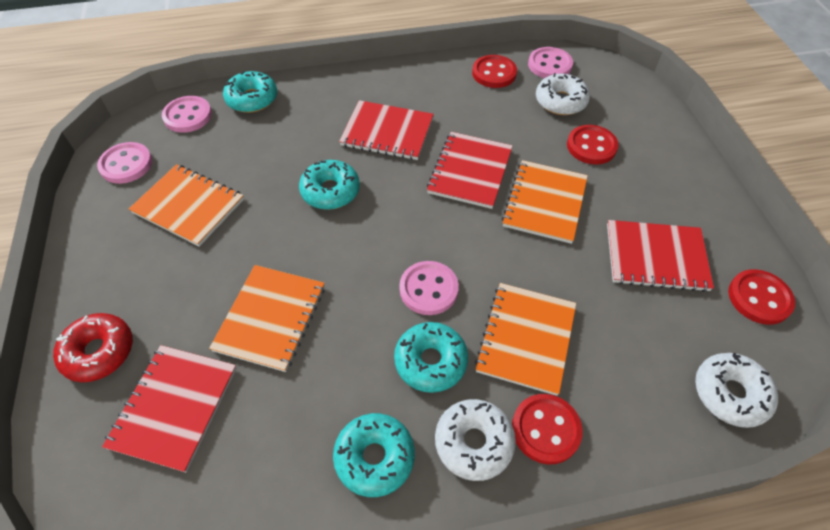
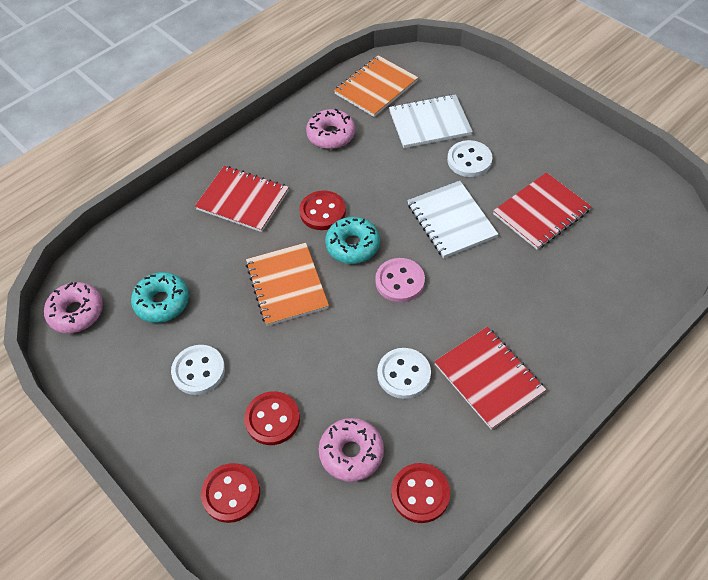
orange notebook: [129,164,244,247] [209,265,325,372] [475,283,576,396] [502,160,588,244] = 4 -> [246,243,329,326] [334,55,418,117] = 2
pink button: [97,142,153,184] [162,96,212,133] [399,261,459,315] [528,47,573,78] = 4 -> [375,258,425,302] = 1
pink donut: none = 0 -> [44,282,103,334] [306,109,355,149] [319,418,384,482] = 3
red donut: [53,313,133,382] = 1 -> none = 0
red notebook: [102,345,237,473] [339,100,434,160] [427,132,513,209] [607,220,714,292] = 4 -> [195,166,289,232] [434,327,546,430] [493,172,592,250] = 3
turquoise donut: [223,71,277,113] [299,160,360,210] [333,413,415,497] [394,322,468,393] = 4 -> [131,272,189,323] [325,217,380,264] = 2
white button: none = 0 -> [171,345,225,395] [377,348,431,399] [447,140,492,177] = 3
white donut: [435,399,516,481] [536,73,590,115] [695,353,778,428] = 3 -> none = 0
white notebook: none = 0 -> [389,94,473,148] [407,181,498,258] = 2

